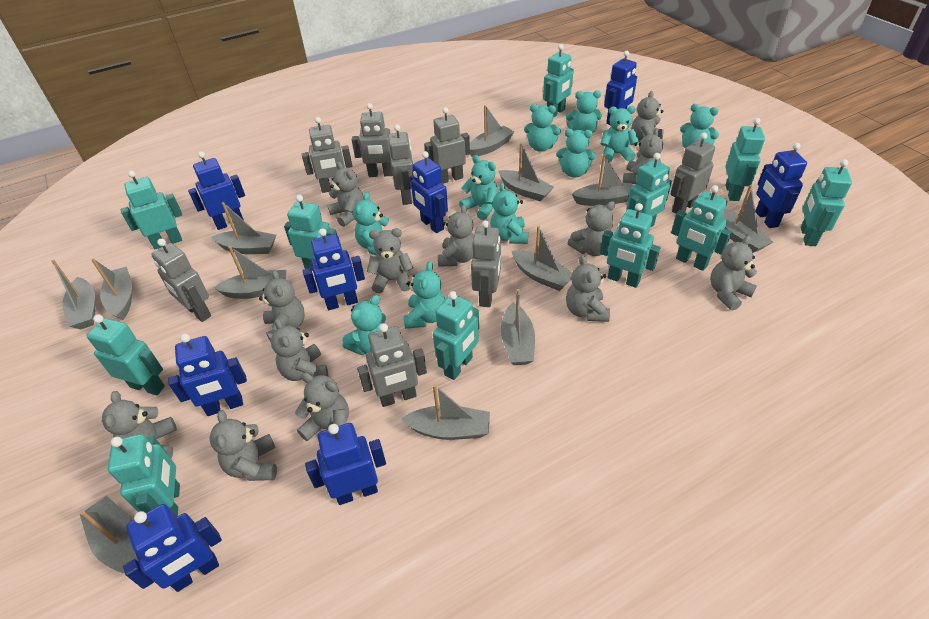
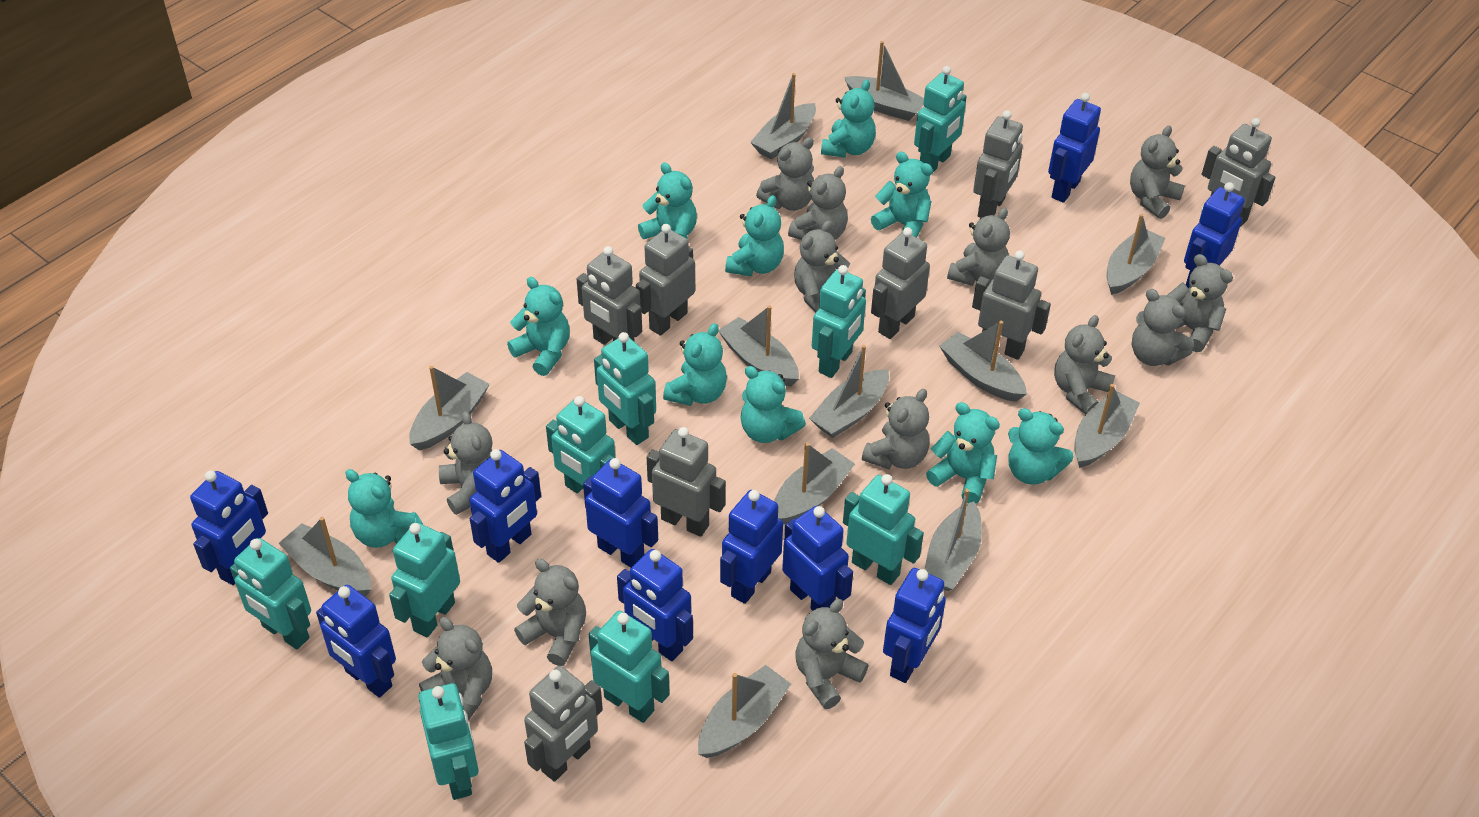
blue robot: [123,504,222,592] [168,334,247,416] [188,151,245,230] [303,228,365,310] [305,423,386,505] [410,151,448,233] [604,51,637,125] [755,143,807,228] = 8 -> [190,471,268,585] [316,585,396,698] [469,449,541,563] [583,458,658,567] [617,549,693,661] [720,490,783,604] [782,506,853,611] [883,568,946,683] [1048,93,1101,203] [1184,182,1245,288] = 10
turquoise robot: [86,314,165,395] [108,434,180,516] [121,171,182,249] [284,195,337,271] [433,291,479,380] [543,44,574,118] [600,203,660,288] [626,153,672,227] [671,185,732,271] [725,118,765,201] [801,159,852,246] = 11 -> [230,538,311,649] [389,522,460,637] [418,683,479,800] [546,396,615,493] [589,611,670,723] [594,332,656,445] [812,265,866,378] [843,474,924,585] [914,66,967,172] = 9

